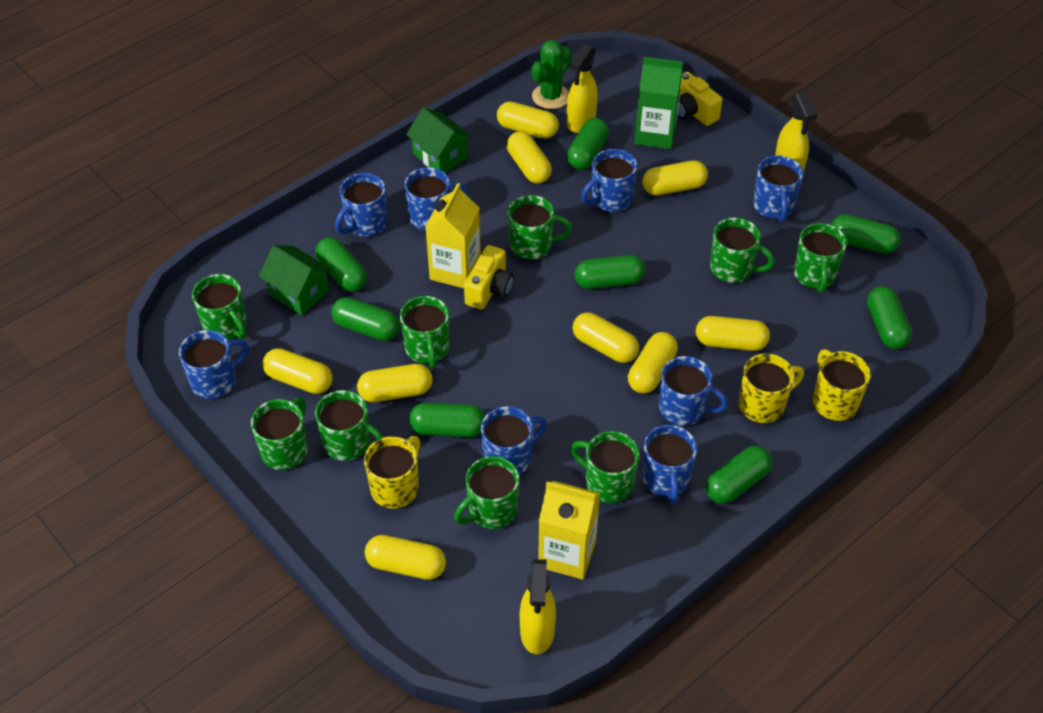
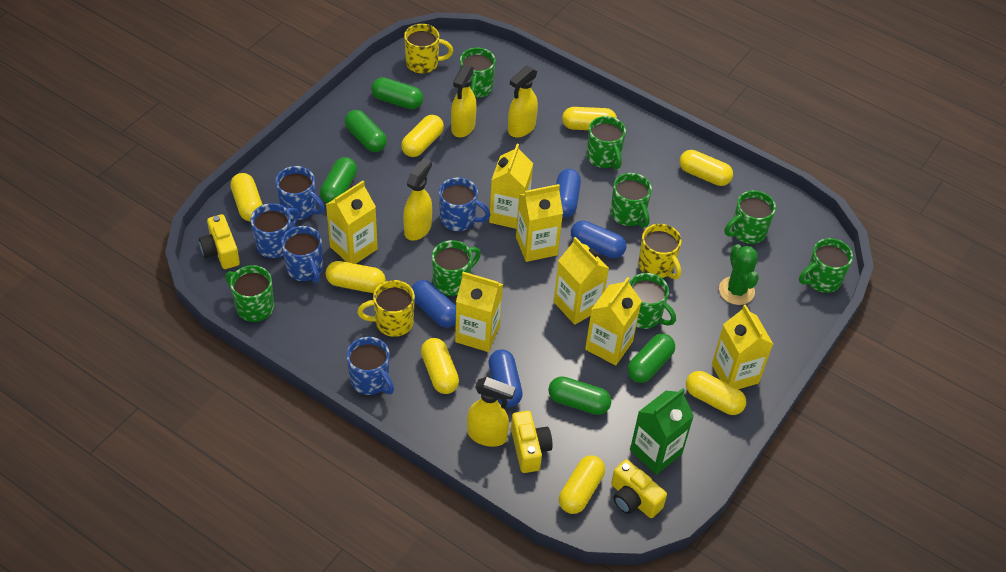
blue capsule: none = 0 -> [411,280,456,328] [488,349,523,407] [556,169,581,217] [571,221,626,258] = 4
blue mug: [179,330,249,399] [335,173,387,237] [404,167,468,231] [481,406,547,475] [581,149,637,212] [642,425,697,505] [659,356,728,426] [753,155,803,222] = 8 -> [250,203,299,258] [276,166,325,220] [281,226,323,283] [346,337,394,395] [439,177,490,231] = 5
green capsule: [315,237,367,292] [331,297,400,341] [409,403,485,437] [567,118,609,170] [575,255,645,289] [706,446,772,504] [831,214,900,254] [867,286,912,349] = 8 -> [320,157,357,203] [345,110,387,152] [371,77,423,109] [548,376,611,415] [627,334,675,383] = 5
green house: [259,245,332,315] [406,108,473,173] = 2 -> none = 0
green mug: [192,274,247,340] [251,398,308,470] [315,390,384,461] [400,296,450,368] [454,456,520,529] [508,195,572,260] [571,431,639,503] [710,217,775,283] [794,223,847,292] = 9 -> [225,265,274,322] [432,240,481,296] [460,47,496,98] [587,116,626,169] [611,173,652,228] [629,273,676,329] [725,190,776,244] [799,238,853,293] = 8
yellow camera: [464,245,514,310] [677,72,723,126] = 2 -> [199,214,240,269] [511,411,553,473] [611,459,667,518] = 3
yellow capsule: [262,348,333,394] [357,364,432,402] [365,535,446,580] [497,101,559,139] [507,131,552,184] [573,313,639,363] [628,332,678,393] [642,160,708,195] [696,316,770,351] = 9 -> [230,173,263,222] [325,261,386,293] [401,115,444,157] [421,338,459,394] [559,455,605,514] [562,107,617,130] [680,150,733,186] [686,371,746,415] = 8
yellow carton: [425,183,481,288] [538,481,600,580] = 2 -> [326,181,378,264] [455,272,503,352] [489,144,533,229] [516,184,563,262] [554,237,609,325] [585,277,642,365] [712,304,773,389] = 7
yellow spray bottle: [520,559,556,654] [567,44,598,133] [775,92,817,173] = 3 -> [403,158,432,241] [451,64,477,137] [467,377,516,447] [508,66,538,137] = 4

